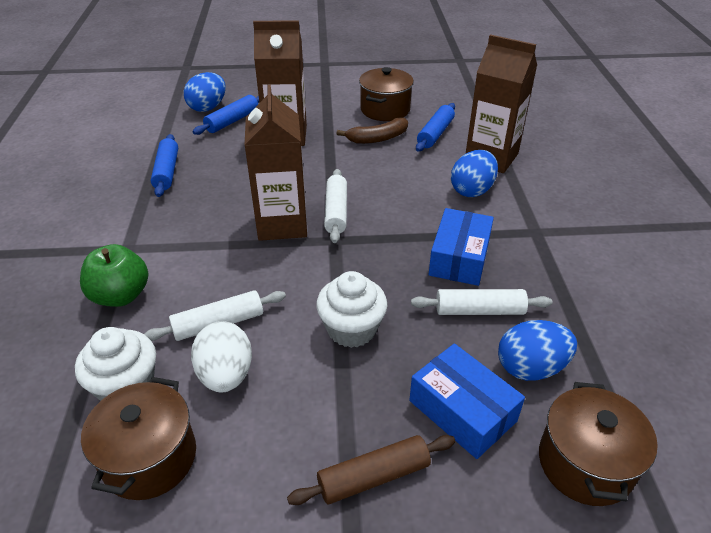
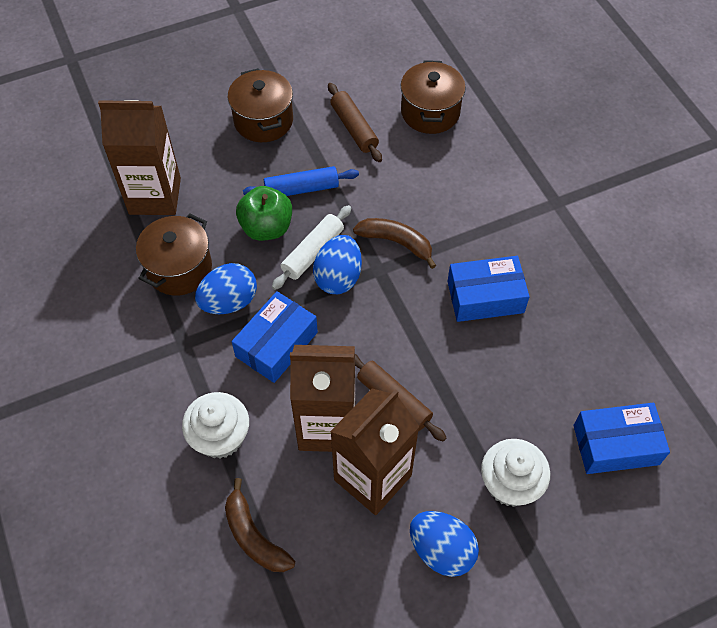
blue box: [409,343,525,459] [429,208,494,286] = 2 -> [232,291,318,383] [447,256,530,322] [573,403,670,474] = 3
blue rolling pin: [151,134,178,197] [193,95,259,135] [416,103,455,152] = 3 -> [243,166,359,196] = 1
brown banana: [336,117,408,144] = 1 -> [225,478,295,572] [353,218,436,269] = 2
brown rolling pin: [287,435,455,505] = 1 -> [328,83,382,162] [355,354,447,442] = 2
white egg: [191,321,252,393] = 1 -> none = 0
white rolling pin: [144,290,286,341] [324,169,347,243] [411,289,553,315] = 3 -> [272,205,352,290] = 1

